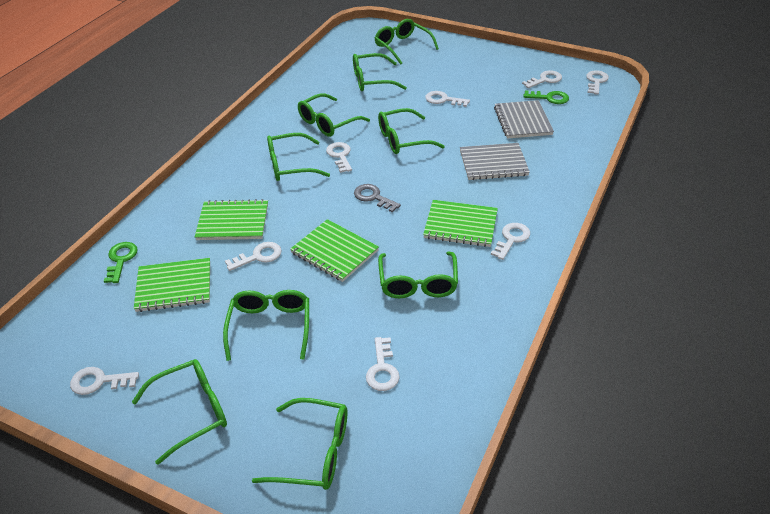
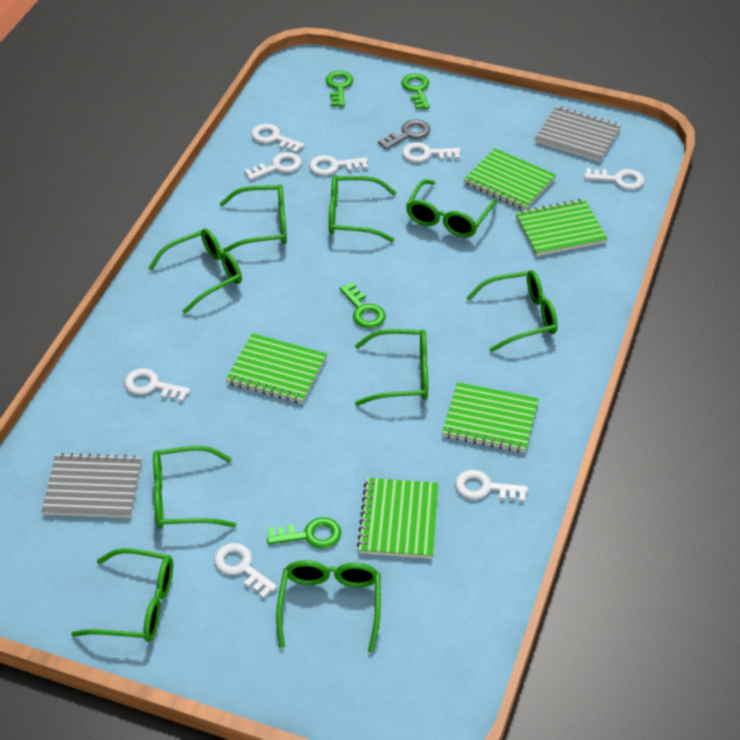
green key: [104,242,138,283] [523,90,569,104] = 2 -> [267,517,341,549] [326,71,353,107] [340,283,386,328] [401,74,430,109] = 4
green notebook: [134,258,210,312] [195,199,268,240] [290,219,379,282] [423,200,498,247] = 4 -> [226,333,327,404] [357,478,439,559] [442,382,539,453] [464,148,556,210] [516,199,607,256] = 5

